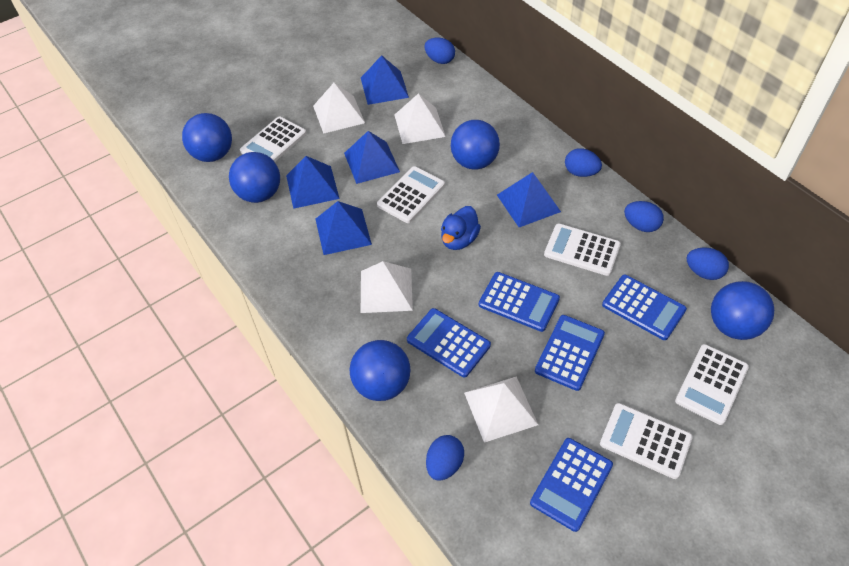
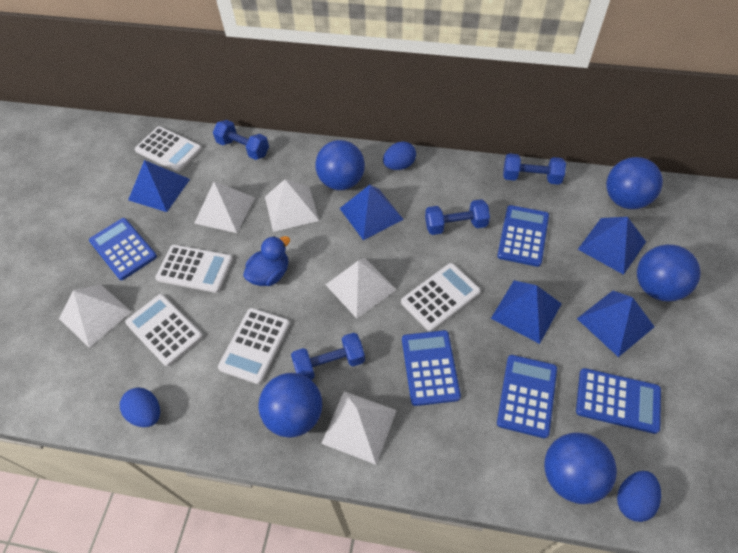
blue dumbbell: none = 0 -> [213,120,269,160] [291,333,365,380] [425,199,490,235] [503,153,566,185] = 4
blue egg: [425,38,455,64] [426,435,464,481] [565,148,602,177] [624,201,664,232] [686,248,729,280] = 5 -> [120,388,160,427] [383,141,416,170] [617,471,661,522] = 3
white pyramid: [313,83,365,134] [361,261,413,313] [395,93,446,144] [464,376,538,443] = 4 -> [59,284,131,348] [194,181,255,233] [265,179,319,232] [321,391,397,465] [326,258,397,319] = 5

